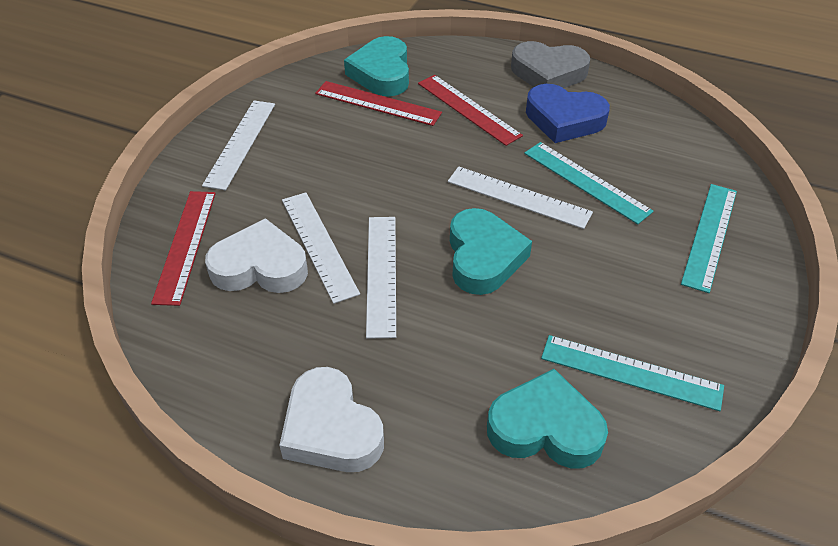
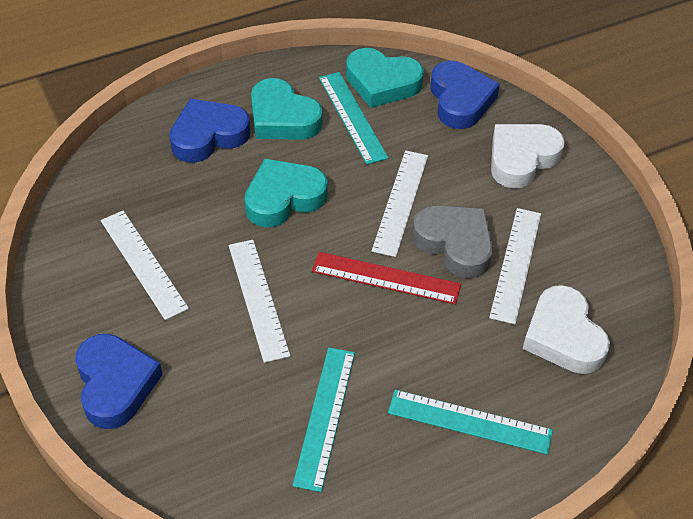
blue heart: [526,84,610,143] = 1 -> [75,334,163,429] [169,99,251,163] [430,61,500,129] = 3
red ruler: [151,191,216,306] [315,81,442,126] [418,75,523,146] = 3 -> [312,252,461,305] = 1

